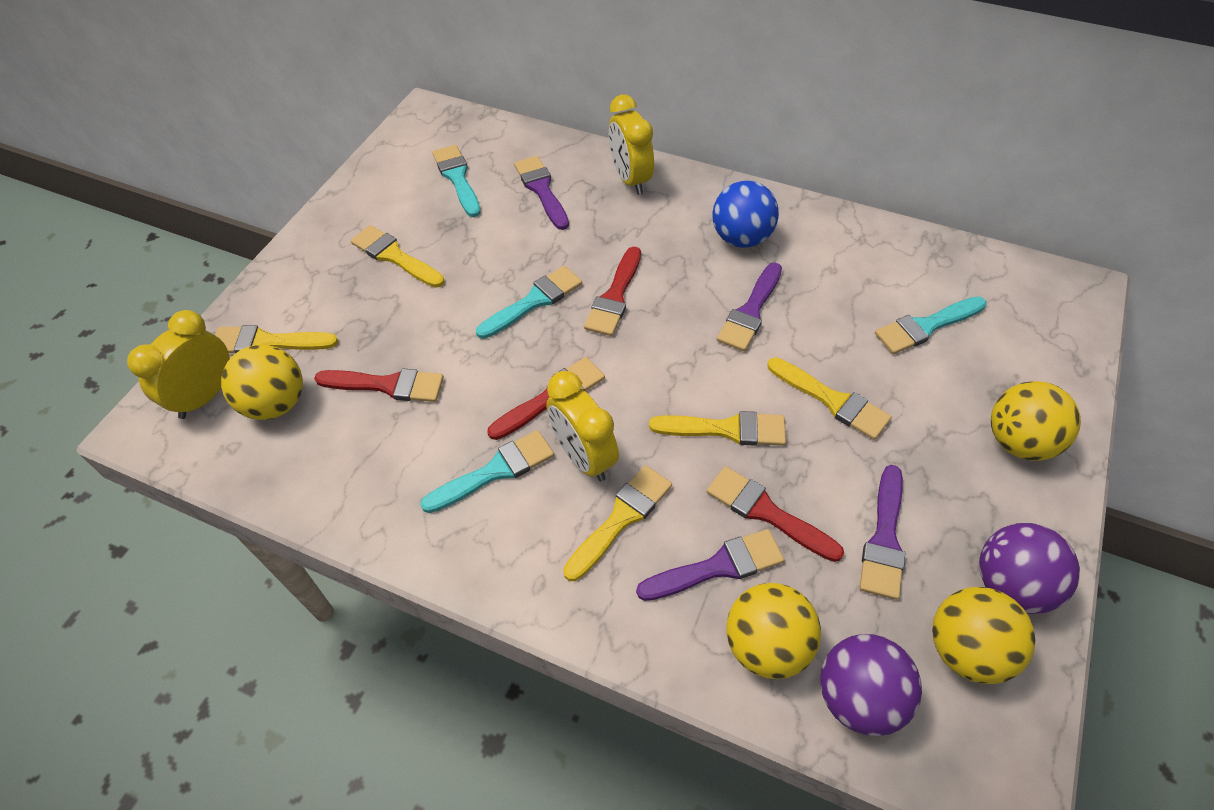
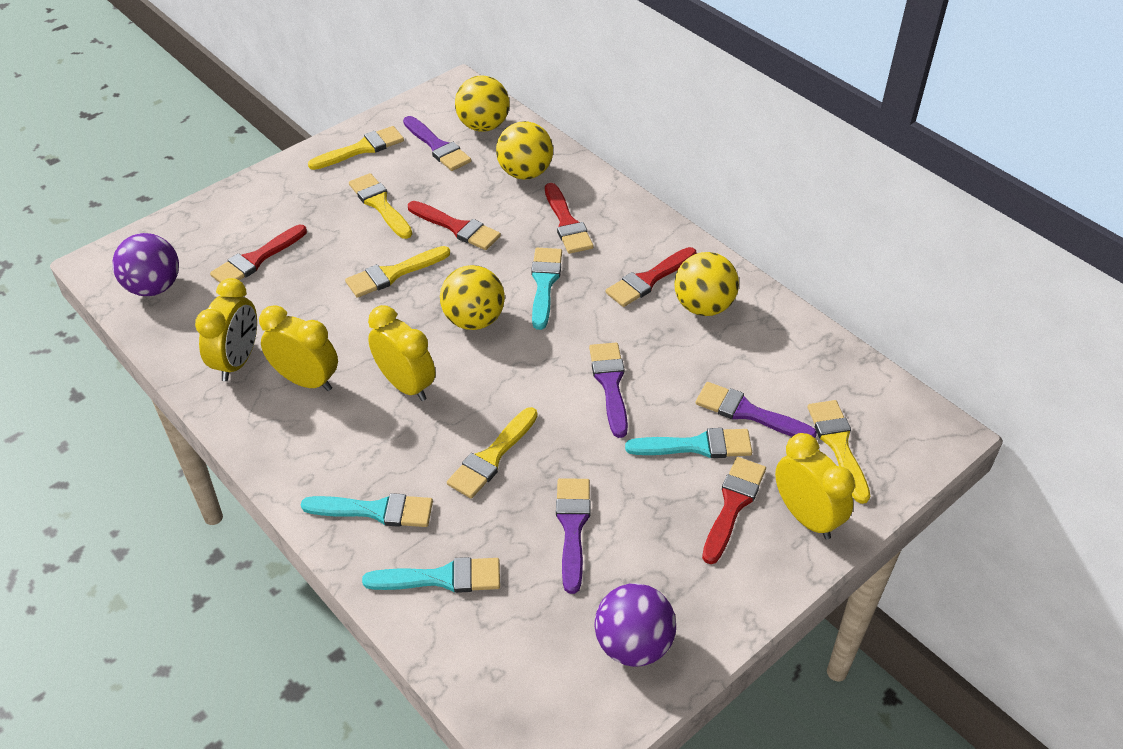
blue ball: [712,181,779,248] = 1 -> none = 0
red brush: [314,368,444,402] [487,357,605,440] [584,247,641,336] [707,466,844,562] = 4 -> [210,225,307,283] [408,201,501,250] [545,183,593,254] [606,247,697,307] [702,457,766,564] = 5
yellow clock: [127,310,230,419] [546,371,619,481] [609,95,654,195] = 3 -> [195,278,257,381] [259,305,338,391] [368,305,435,401] [775,433,855,539] = 4

